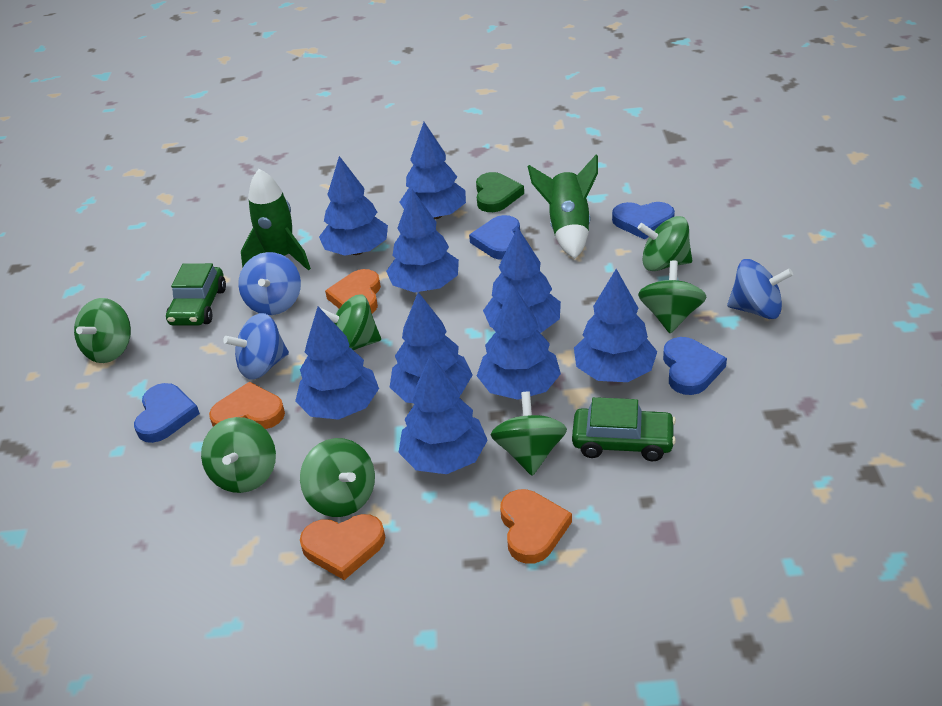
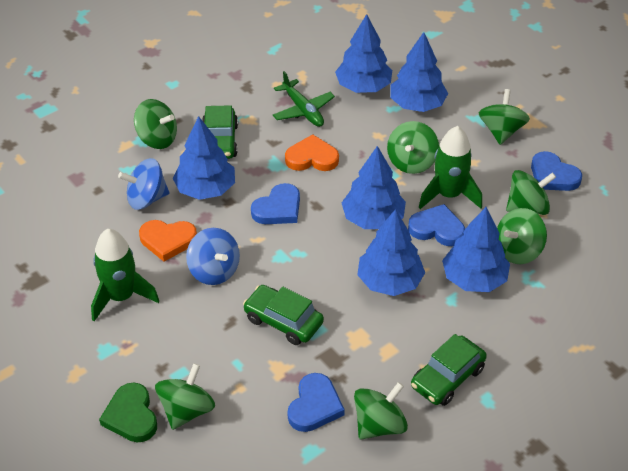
blue spinning top: [223,313,289,380] [238,252,301,315] [727,259,793,319] = 3 -> [118,158,169,210] [186,228,240,285] = 2
blue tree: [295,307,379,420] [319,156,388,255] [386,189,459,292] [390,292,472,403] [398,355,488,474] [400,122,466,219] [477,285,561,400] [483,227,561,333] [574,269,657,382] = 9 -> [173,116,235,200] [335,14,392,93] [342,146,406,229] [357,209,425,296] [390,32,448,112] [442,207,510,292] = 6
green car: [166,263,226,326] [572,397,676,461] = 2 -> [202,105,238,159] [243,285,324,345] [411,334,487,406] = 3
green plane: none = 0 -> [273,71,335,127] = 1
orange heart: [209,382,285,429] [300,514,385,580] [325,269,381,313] [500,489,572,564] = 4 -> [139,220,197,262] [285,134,339,171] = 2

